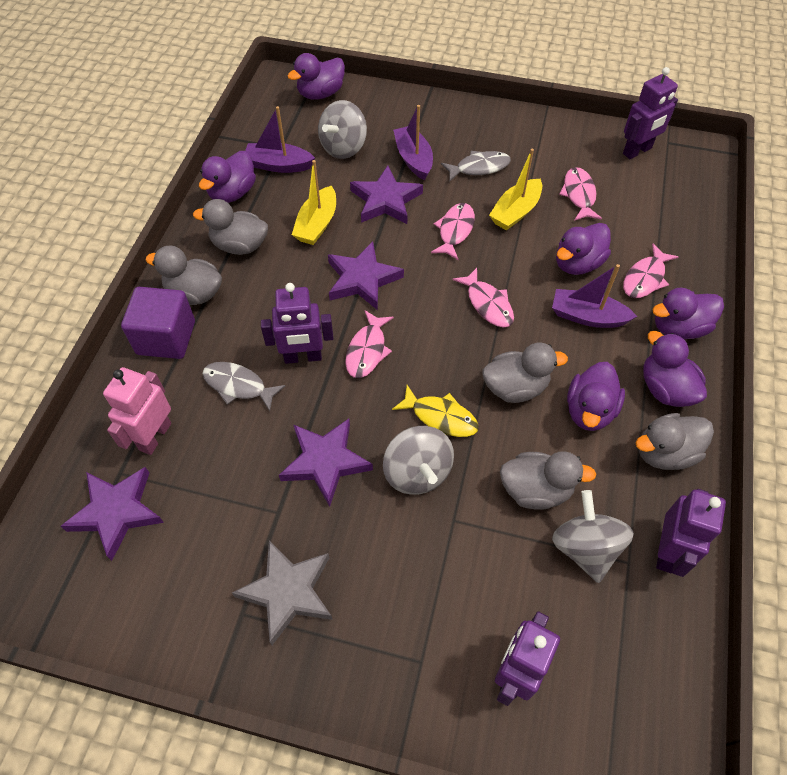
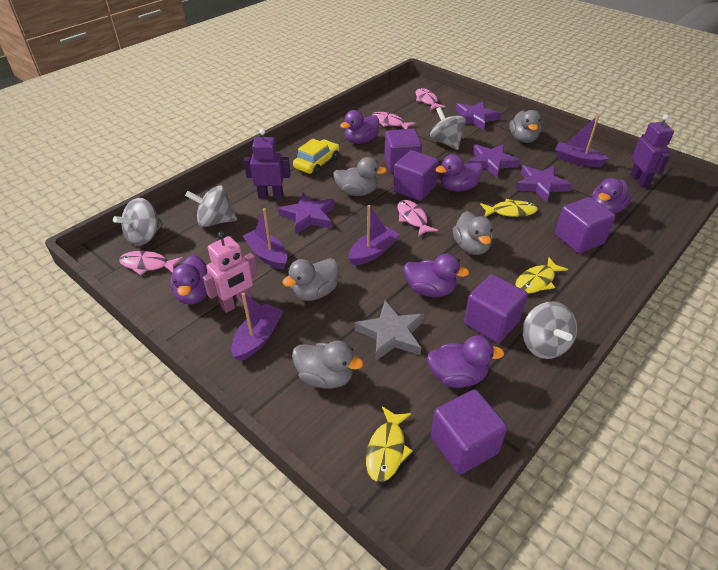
grey fish: [202,362,285,411] [441,151,511,182] = 2 -> none = 0
grey spinning top: [318,100,367,159] [383,426,454,495] [552,490,634,583] = 3 -> [113,198,163,246] [185,186,237,227] [430,107,466,150] [523,301,577,359] = 4
pink fish: [345,310,394,378] [431,203,475,260] [453,268,514,327] [559,167,602,221] [623,244,678,298] = 5 -> [119,251,183,275] [371,112,415,129] [397,200,438,237] [416,88,445,110] = 4
purple boat: [245,106,315,173] [393,105,433,180] [552,264,637,328] = 3 -> [231,293,284,361] [243,208,287,270] [348,205,400,265] [555,115,609,167] = 4
purple cube: [121,287,195,359] = 1 -> [384,129,422,173] [393,150,439,201] [431,389,507,475] [464,274,528,343] [555,197,615,254] = 5
purple robot: [261,283,334,364] [495,611,560,706] [623,67,678,159] [656,489,726,577] = 4 -> [244,129,291,199] [630,115,674,188] = 2
yellow boat: [292,160,336,245] [489,149,542,231] = 2 -> none = 0
yellow car: none = 0 -> [293,139,339,175] = 1
yellow fish: [392,385,479,437] = 1 -> [366,406,413,482] [480,199,538,217] [515,257,568,294] = 3

